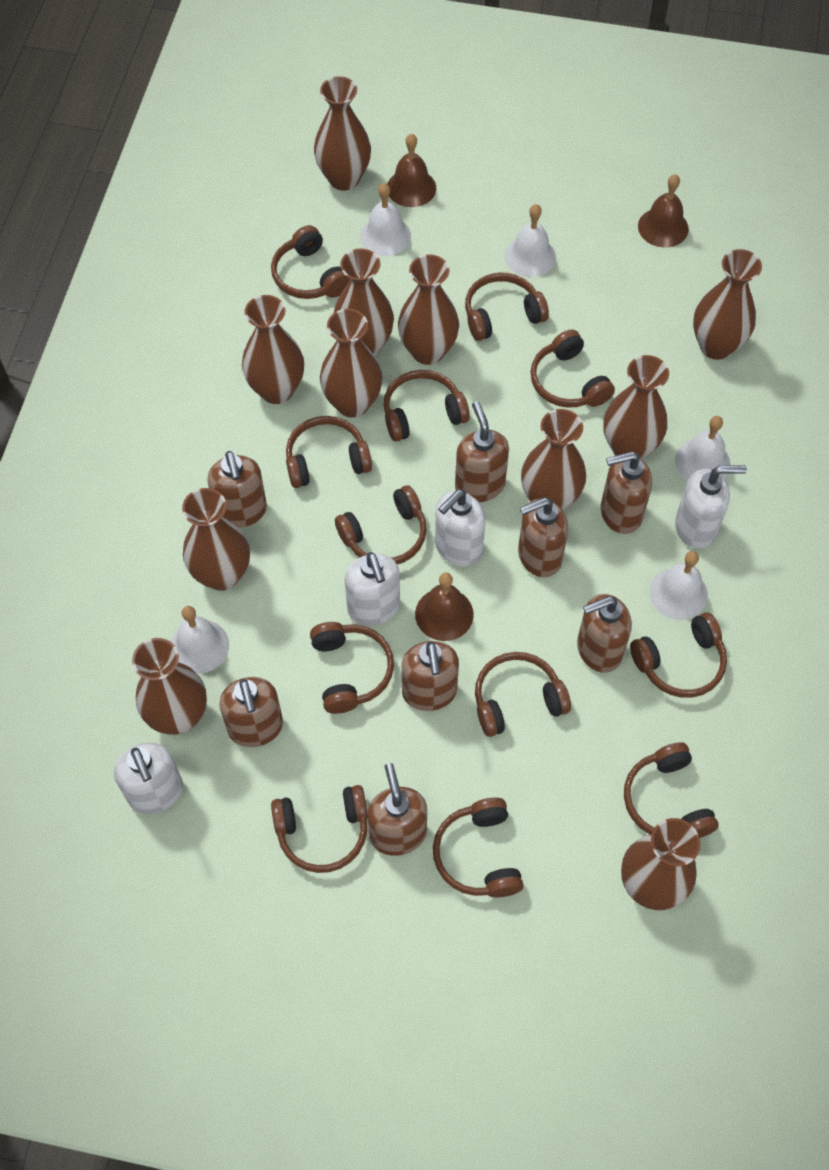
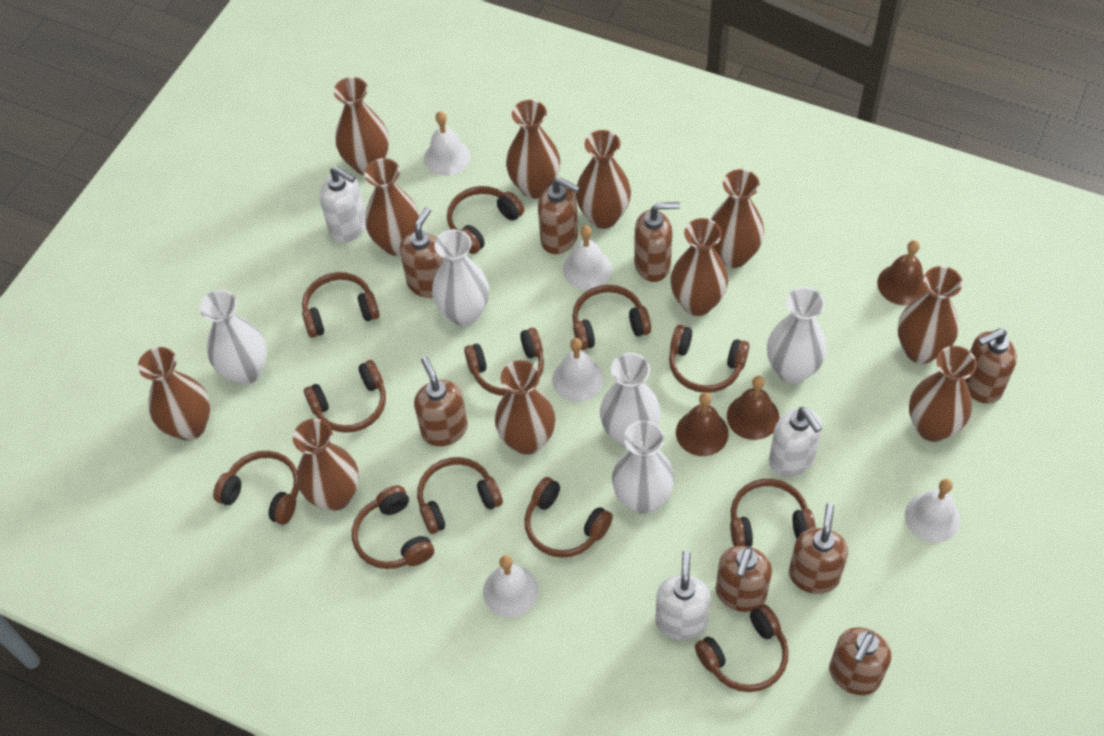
white soap dispenser: [114,743,183,814] [344,552,400,626] [435,489,486,567] [675,465,747,549] = 4 -> [320,166,366,243] [655,551,711,640] [769,407,822,477] = 3
white vase: none = 0 -> [199,290,267,385] [432,229,489,326] [600,353,661,447] [612,420,674,514] [767,287,827,384] = 5

